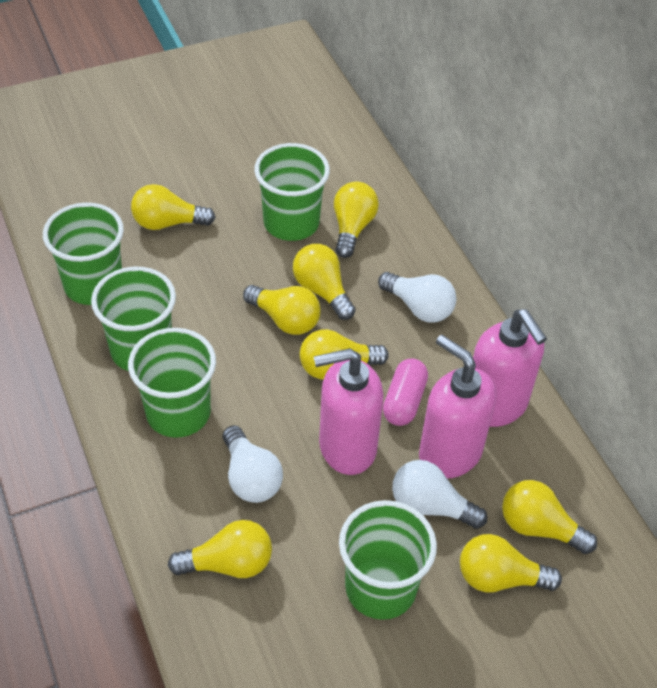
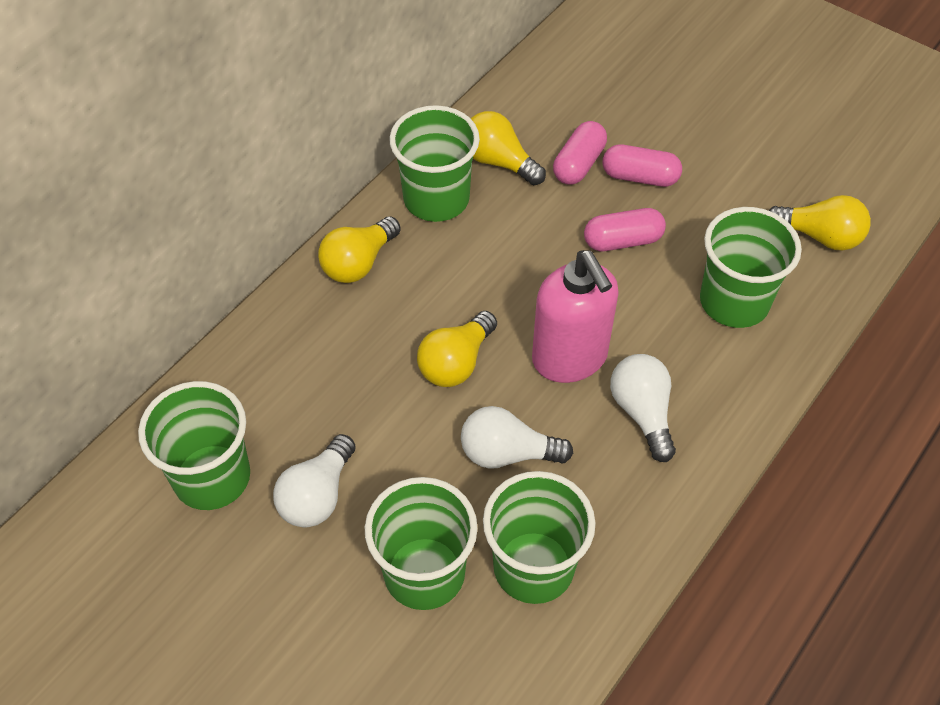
pink capsule: [383,359,428,426] = 1 -> [553,121,607,185] [584,208,666,251] [603,145,682,187] = 3
pink soap dispenser: [314,348,384,475] [419,335,496,478] [473,309,547,427] = 3 -> [532,250,619,383] = 1
yellow light bulb: [131,184,215,230] [168,520,272,578] [243,285,321,335] [293,244,356,320] [300,329,389,380] [334,182,379,258] [460,534,562,592] [502,480,597,554] = 8 -> [318,216,401,283] [417,311,497,387] [471,111,546,185] [769,195,871,251] = 4

